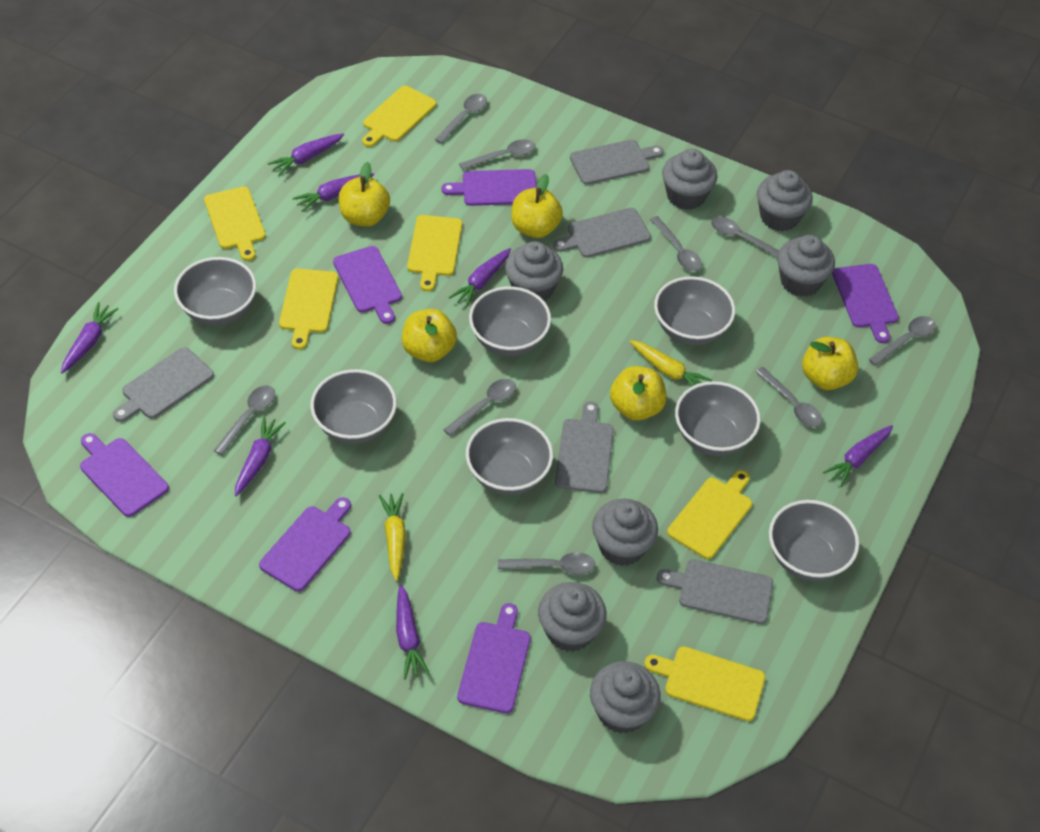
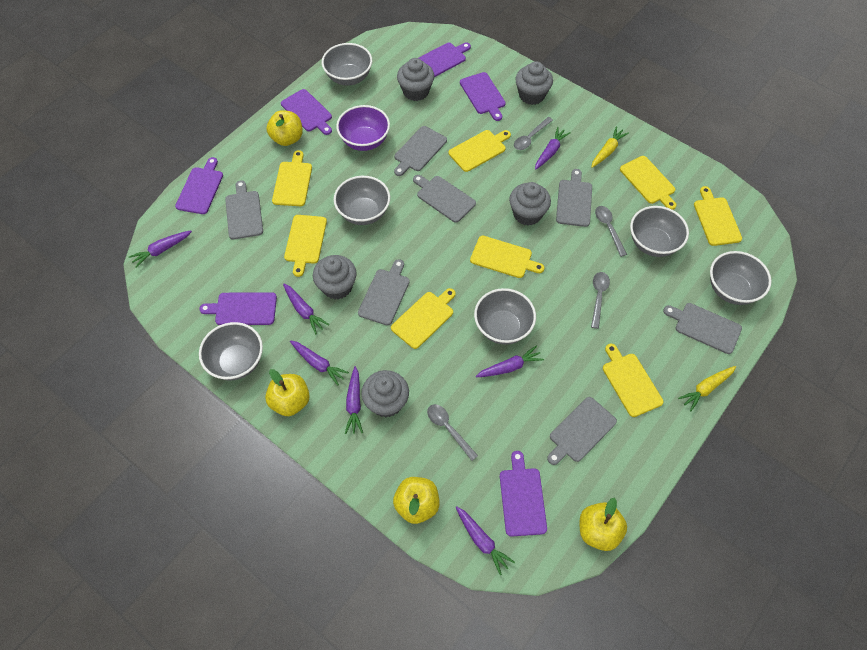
grey bowl: [174,257,256,326] [310,369,397,444] [466,418,553,495] [469,286,551,356] [654,276,735,345] [675,381,761,456] [769,500,859,581] = 7 -> [199,322,263,380] [322,43,372,86] [334,176,390,225] [474,288,536,345] [630,206,689,257] [710,251,771,305] = 6
grey cupcake: [505,241,563,301] [538,582,607,652] [590,661,661,734] [592,499,658,566] [662,149,717,210] [757,170,813,231] [777,235,835,297] = 7 -> [313,255,357,300] [361,370,409,418] [397,58,434,101] [509,182,551,226] [515,61,553,105] = 5
grey cutting board: [113,347,214,422] [553,208,651,258] [555,402,614,493] [570,140,664,185] [657,559,773,624] = 5 -> [225,180,263,240] [358,259,410,325] [394,126,447,176] [413,175,476,223] [547,397,617,465] [556,169,592,227] [663,303,742,354] = 7
grey spoon: [213,385,275,455] [435,94,487,144] [443,379,516,436] [459,139,535,170] [498,552,595,575] [650,216,702,271] [711,217,779,257] [755,367,822,427] [869,316,936,366] = 9 -> [427,404,478,461] [514,117,553,150] [591,272,610,329] [595,206,627,257] = 4
purple bowl: none = 0 -> [336,105,390,151] = 1
yellow apple: [339,162,390,227] [402,309,457,362] [511,174,563,238] [610,366,666,421] [802,337,858,390] = 5 -> [265,369,310,416] [267,110,303,146] [393,477,440,524] [580,498,627,551] = 4
yellow cutting board: [204,187,266,261] [279,268,338,349] [362,86,436,147] [407,215,462,291] [644,646,765,721] [667,470,752,559] = 6 -> [272,150,312,206] [284,215,327,277] [391,288,456,349] [448,130,511,172] [470,236,544,278] [603,344,664,417] [620,156,677,210] [694,186,742,246] = 8

